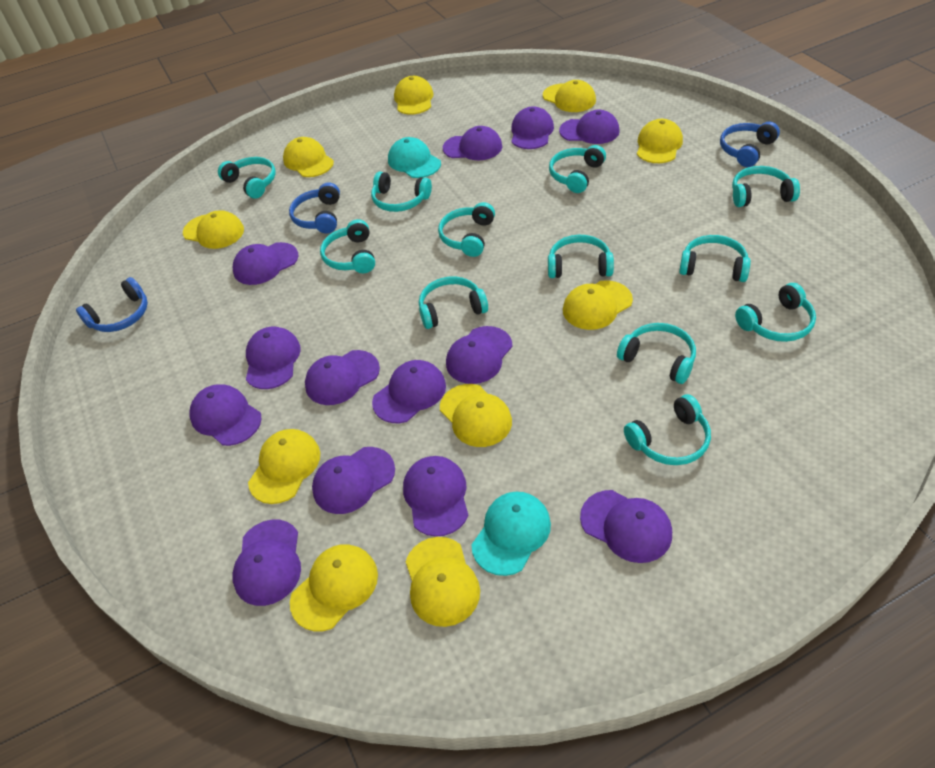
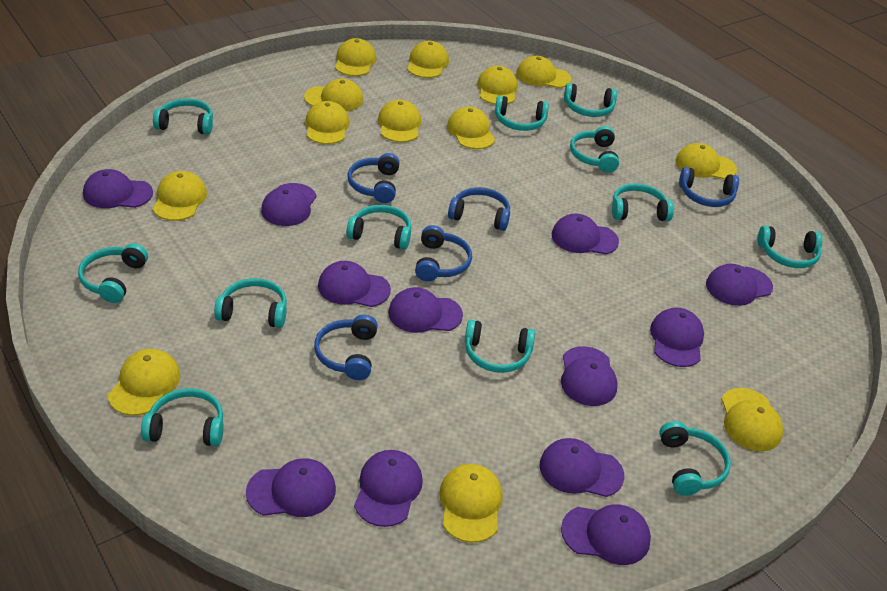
blue headphones: [76,277,148,332] [289,183,340,233] [720,121,780,167] = 3 -> [314,315,378,380] [348,153,400,203] [415,225,472,281] [448,187,510,231] [679,167,739,207] = 5
purple cap: [189,384,262,446] [232,520,301,606] [233,242,298,285] [246,327,301,389] [305,350,380,405] [312,447,395,514] [372,360,446,423] [403,456,469,537] [443,126,502,160] [446,326,513,384] [511,106,554,149] [559,110,620,144] [580,490,672,563] = 13 -> [83,169,153,208] [246,458,336,517] [261,183,317,226] [318,261,391,307] [354,450,423,527] [388,287,463,333] [540,438,624,497] [552,214,619,254] [561,346,617,406] [561,504,651,565] [650,308,704,367] [706,264,773,306] = 12
turquoise cap: [388,137,441,178] [471,492,551,576] = 2 -> none = 0
yellow cap: [183,210,244,249] [248,429,320,504] [283,137,334,177] [290,544,378,632] [394,76,433,115] [406,537,480,627] [440,384,512,447] [543,80,596,112] [563,280,633,330] [637,119,683,163] = 10 -> [108,349,181,416] [153,171,207,221] [304,78,364,111] [305,101,350,144] [335,38,377,76] [378,100,421,142] [407,41,449,78] [439,464,503,543] [447,107,495,149] [477,66,518,105] [516,56,571,88] [675,143,737,179] [721,388,783,451] = 13

